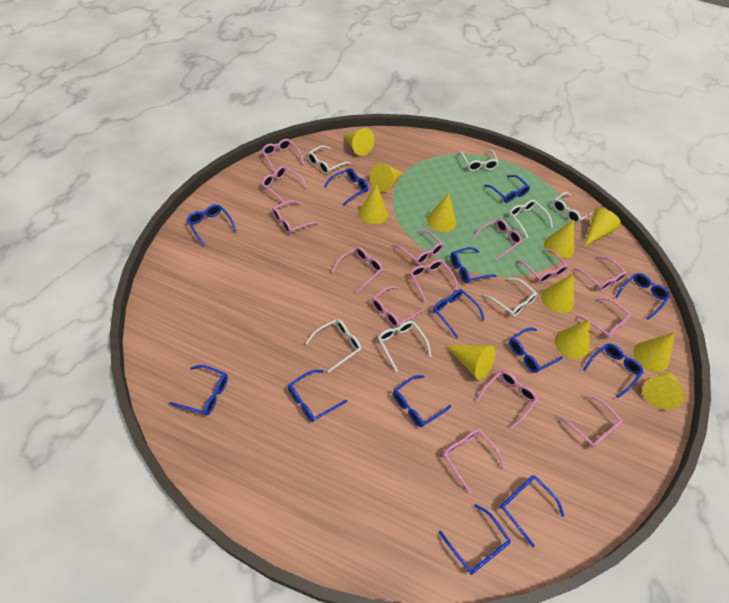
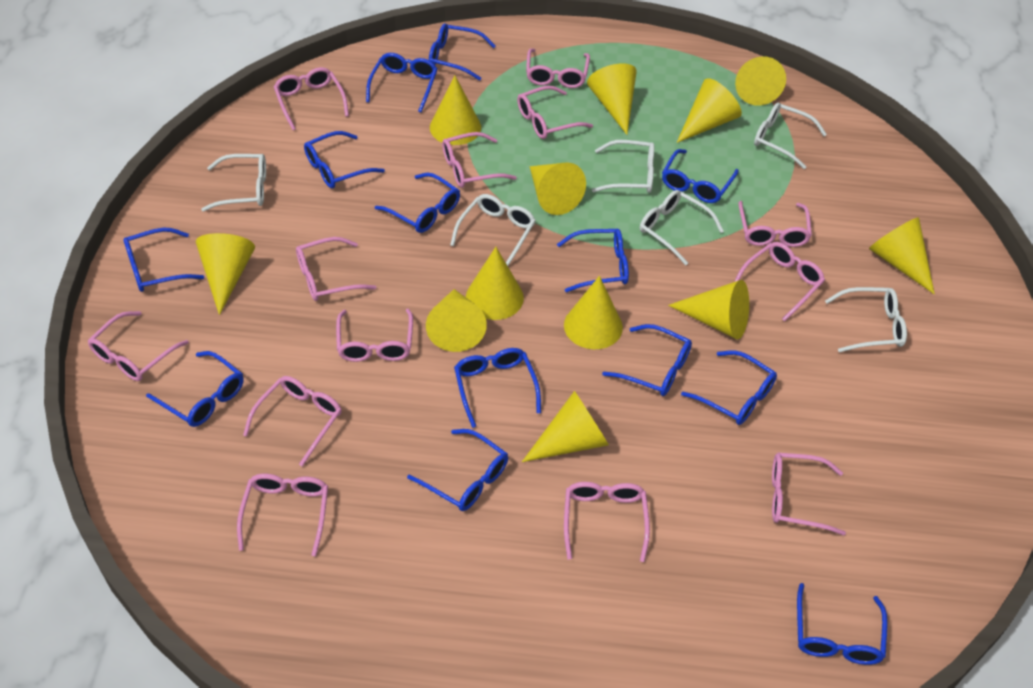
pink glasses: [262,139,304,172] [262,166,308,203] [272,200,319,234] [332,247,383,293] [371,286,424,327] [394,230,444,265] [410,260,458,303] [443,429,505,494] [473,219,522,260] [476,371,538,430] [517,249,569,283] [558,395,623,448] [574,256,627,291] [576,297,632,338] = 14 -> [88,311,189,381] [237,474,328,556] [243,376,342,467] [274,67,349,130] [296,237,376,301] [336,309,413,362] [442,132,517,188] [517,86,593,139] [526,49,590,88] [564,482,650,562] [734,242,825,321] [739,201,812,247] [772,453,846,536] = 13
white glasses: [306,319,361,373] [307,145,350,174] [378,321,432,372] [459,150,499,171] [484,278,538,317] [508,200,553,238] [553,192,594,223] = 7 -> [201,154,266,211] [450,194,536,266] [592,140,654,193] [640,190,724,265] [754,102,827,169] [825,287,907,352] = 6
yellow cone: [344,128,374,156] [359,185,388,224] [370,163,403,192] [427,193,457,232] [447,345,496,380] [541,273,574,313] [544,219,574,259] [555,319,590,359] [584,208,621,246] [634,332,675,372] [643,372,685,410] = 11 -> [196,233,255,315] [426,289,487,352] [430,75,481,145] [466,247,524,320] [522,391,609,462] [530,162,586,215] [564,276,623,349] [587,63,637,135] [668,280,749,340] [677,78,742,143] [735,56,786,106] [869,217,935,294] = 12

